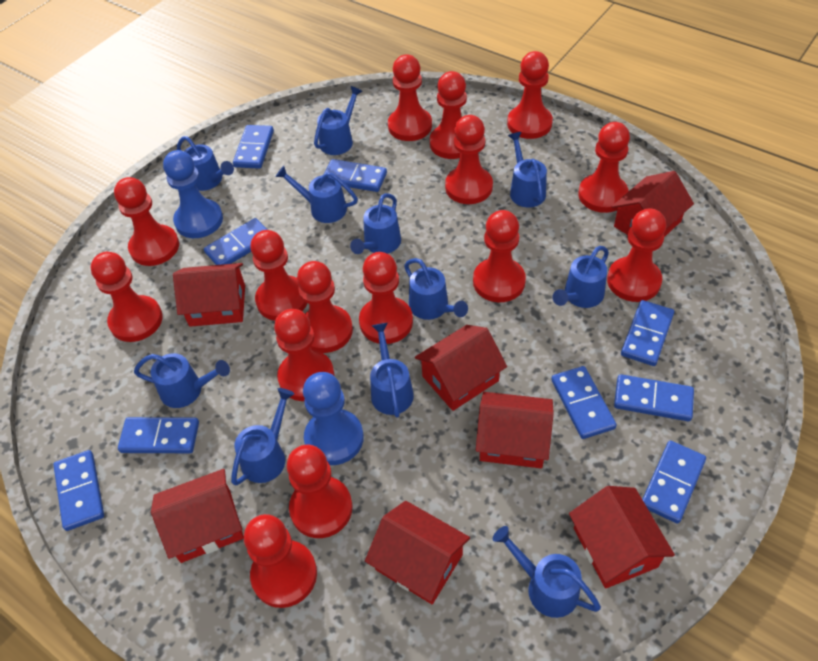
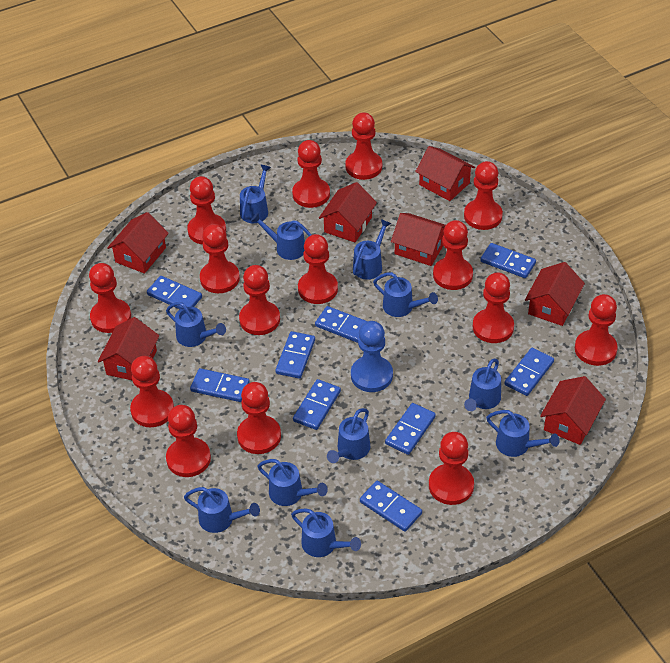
blue pawn: [163,150,223,238] [303,372,364,465] = 2 -> [351,321,393,392] = 1

